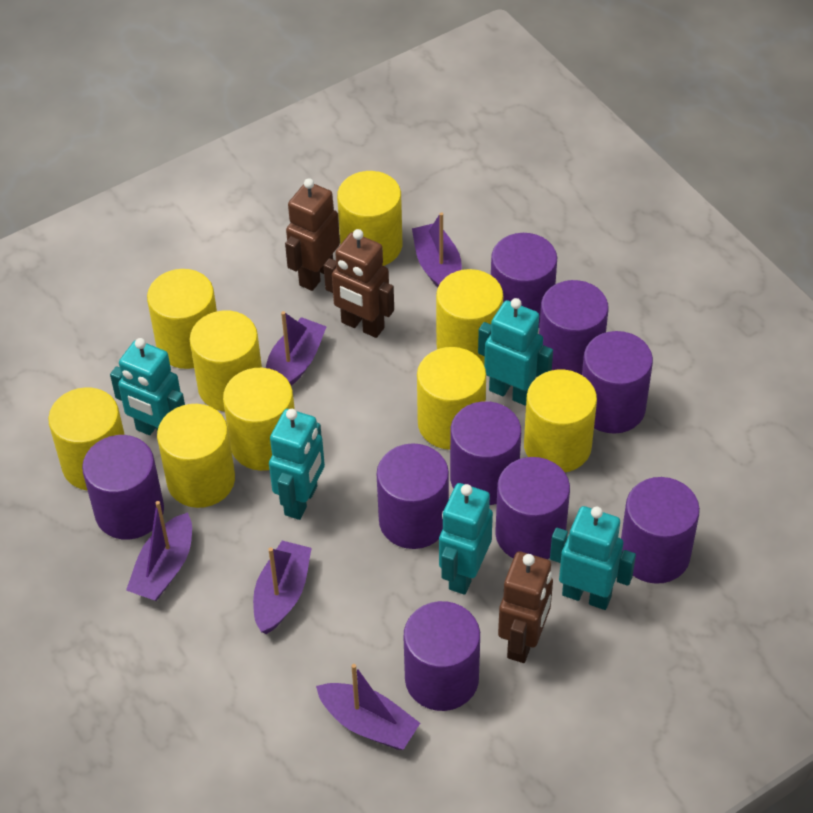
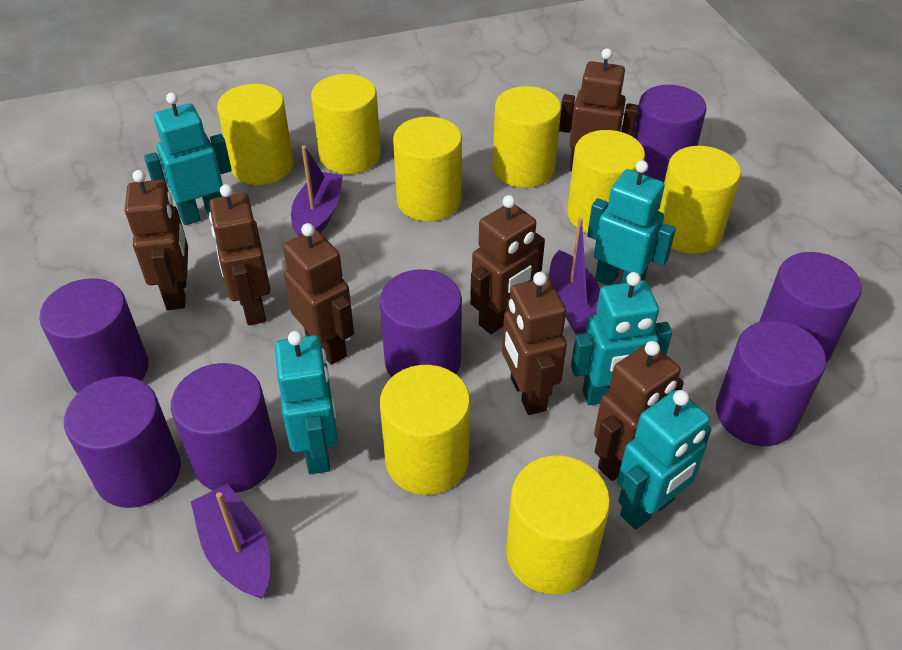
brown robot: [285,178,340,291] [324,229,394,338] [498,551,553,663] = 3 -> [125,170,188,310] [209,184,271,325] [283,223,354,365] [470,195,545,334] [502,272,567,415] [559,48,638,171] [594,341,684,481] = 7
purple boat: [126,501,192,601] [253,541,312,634] [266,311,327,386] [316,664,420,750] [412,212,462,288] = 5 -> [191,484,270,599] [291,146,343,236] [549,218,600,334] = 3
purple cylinder: [82,435,164,540] [377,443,449,549] [404,601,480,711] [450,401,521,505] [491,233,557,325] [495,457,570,559] [539,280,608,375] [582,331,653,434] [621,477,700,584] = 9 -> [39,278,148,393] [64,376,181,508] [171,363,277,493] [380,269,462,377] [633,85,707,182] [716,320,826,446] [759,252,862,363] = 7
yellow cylinder: [48,387,125,491] [147,269,217,369] [157,404,235,508] [189,310,262,412] [223,368,295,471] [337,171,402,266] [417,347,486,450] [436,269,503,364] [524,370,597,472] = 9 -> [217,84,294,185] [311,74,381,174] [380,365,470,495] [393,116,462,222] [492,86,561,188] [506,456,610,594] [567,130,645,234] [658,146,741,254] = 8

